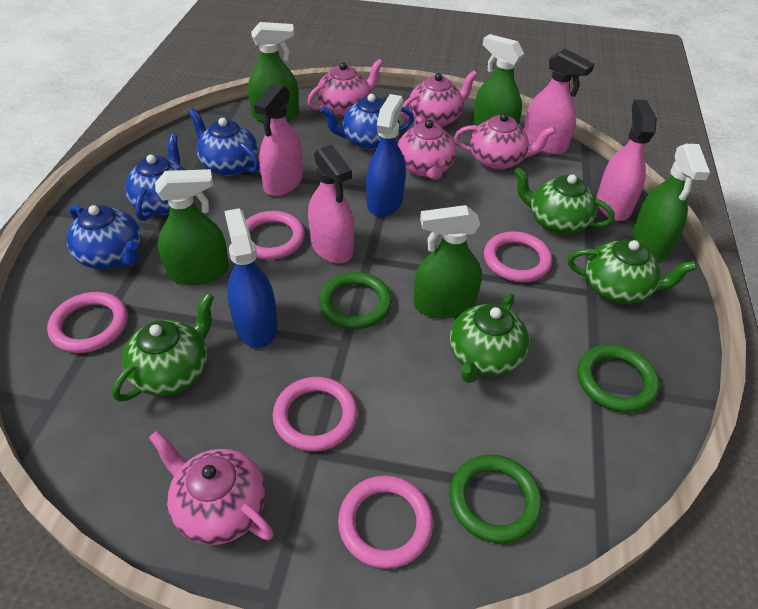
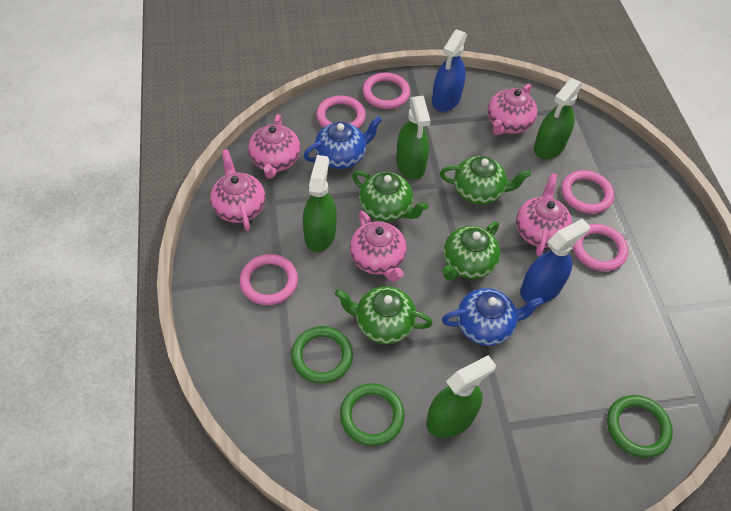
blue teapot: [67,205,141,269] [125,134,185,221] [188,108,260,176] [320,94,414,150] = 4 -> [304,116,382,169] [442,288,543,346] = 2
green spray bottle: [155,169,229,285] [248,22,299,123] [414,205,482,319] [473,34,524,127] [632,144,710,260] = 5 -> [303,155,337,252] [396,96,430,180] [426,355,496,438] [534,78,583,159] = 4
pink spray bottle: [254,83,303,196] [308,144,354,264] [524,49,594,155] [597,99,657,221] = 4 -> none = 0

